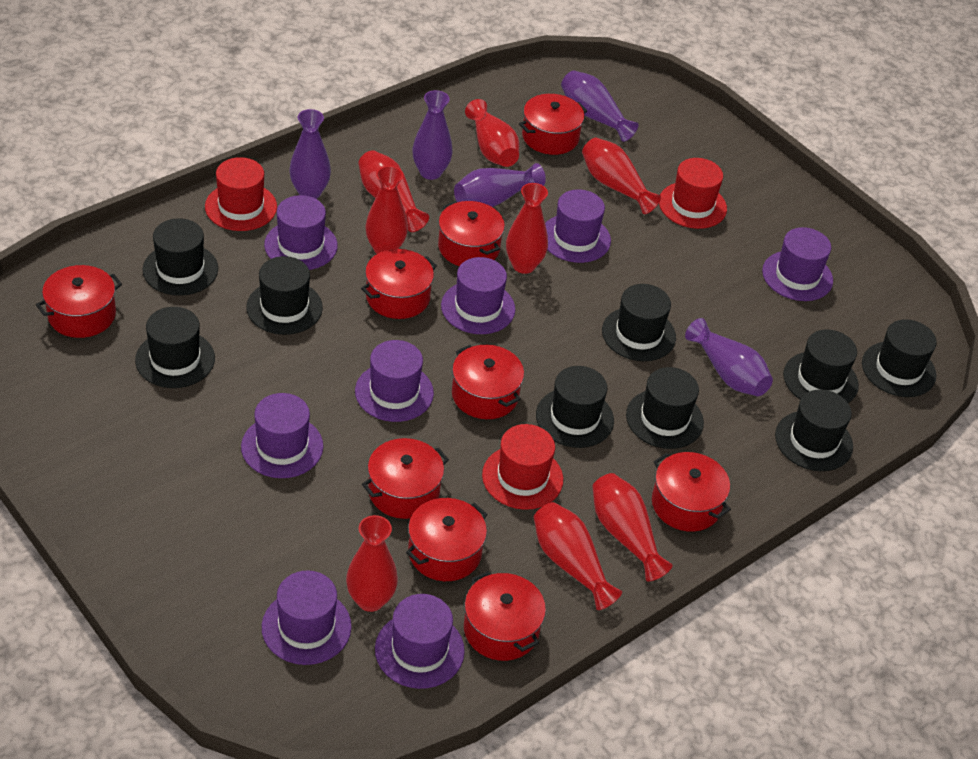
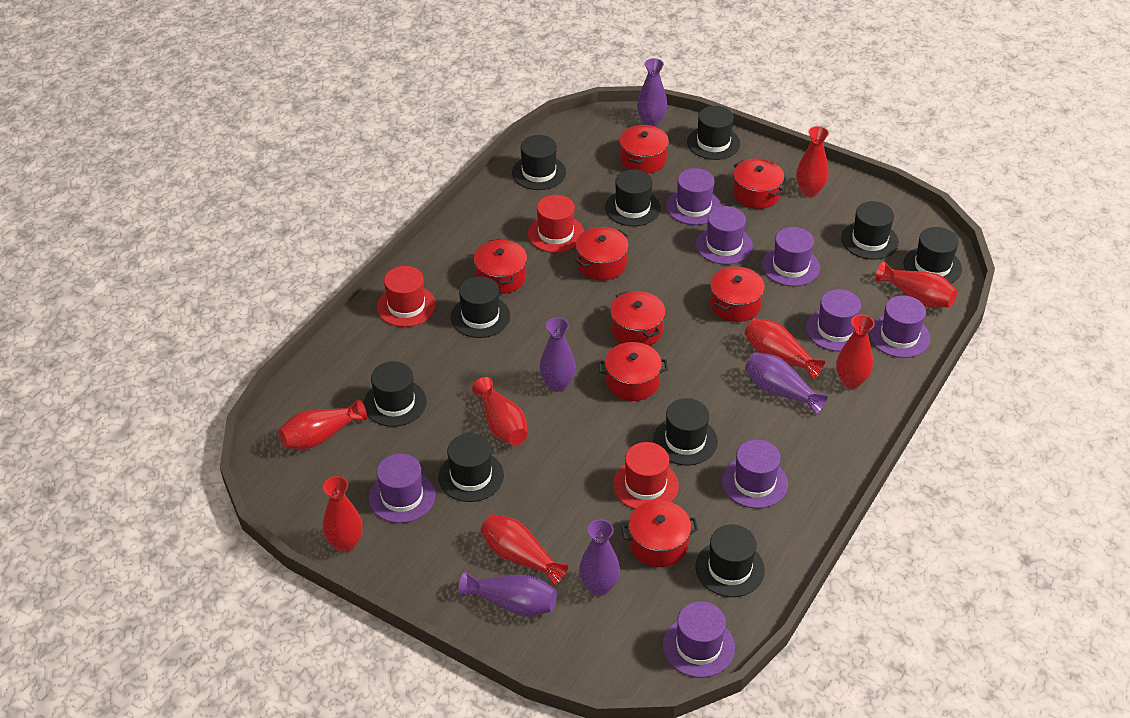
black hat: [135,307,215,388] [143,218,218,296] [246,256,323,335] [536,366,614,448] [602,284,676,361] [626,367,704,449] [775,389,853,471] [783,329,859,403] [862,319,937,397] = 9 -> [363,361,427,427] [438,433,504,502] [451,276,510,338] [512,135,566,190] [605,169,661,226] [653,398,718,465] [687,106,740,160] [695,524,765,597] [841,201,899,260] [904,227,962,284] = 10
red pot: [36,265,122,338] [361,249,437,319] [362,438,449,519] [406,498,487,581] [438,201,505,266] [452,345,524,419] [464,571,546,661] [519,94,587,155] [652,452,731,532] = 9 -> [474,239,527,294] [575,227,629,281] [598,342,668,401] [610,291,666,346] [620,125,669,174] [621,500,698,567] [710,267,765,322] [733,158,784,209] = 8

